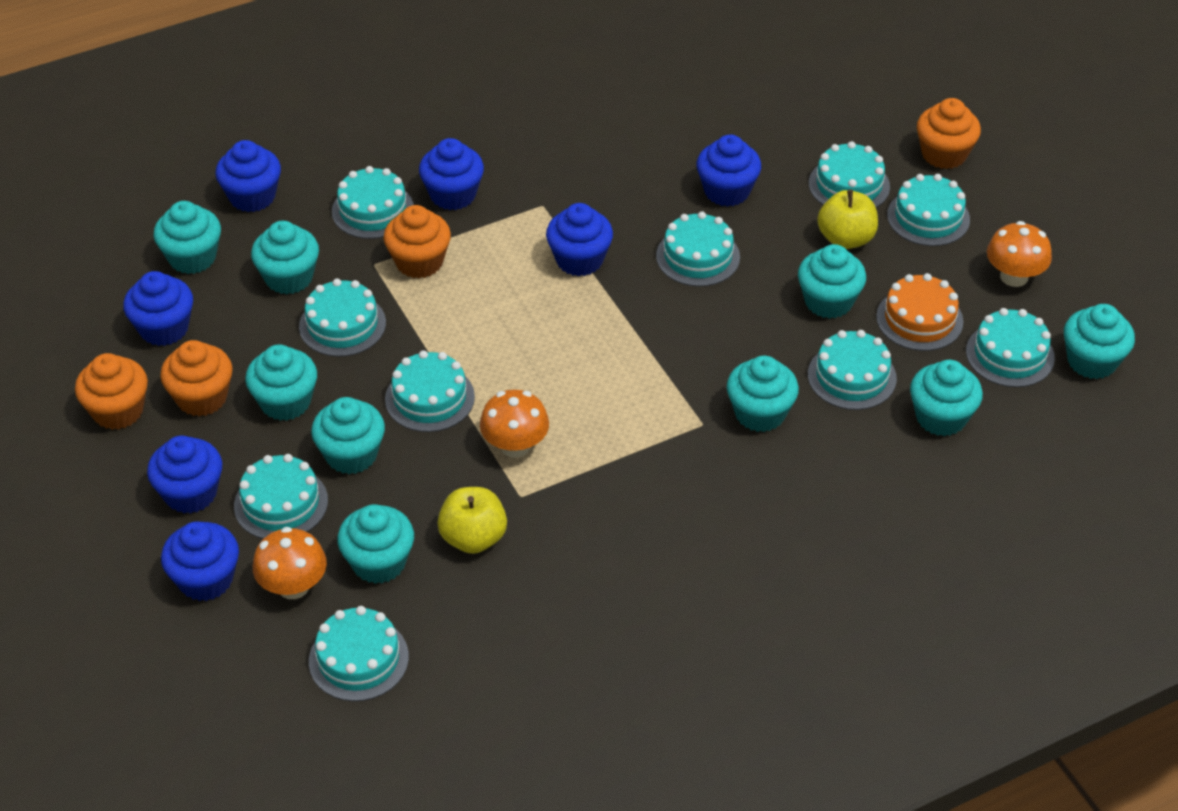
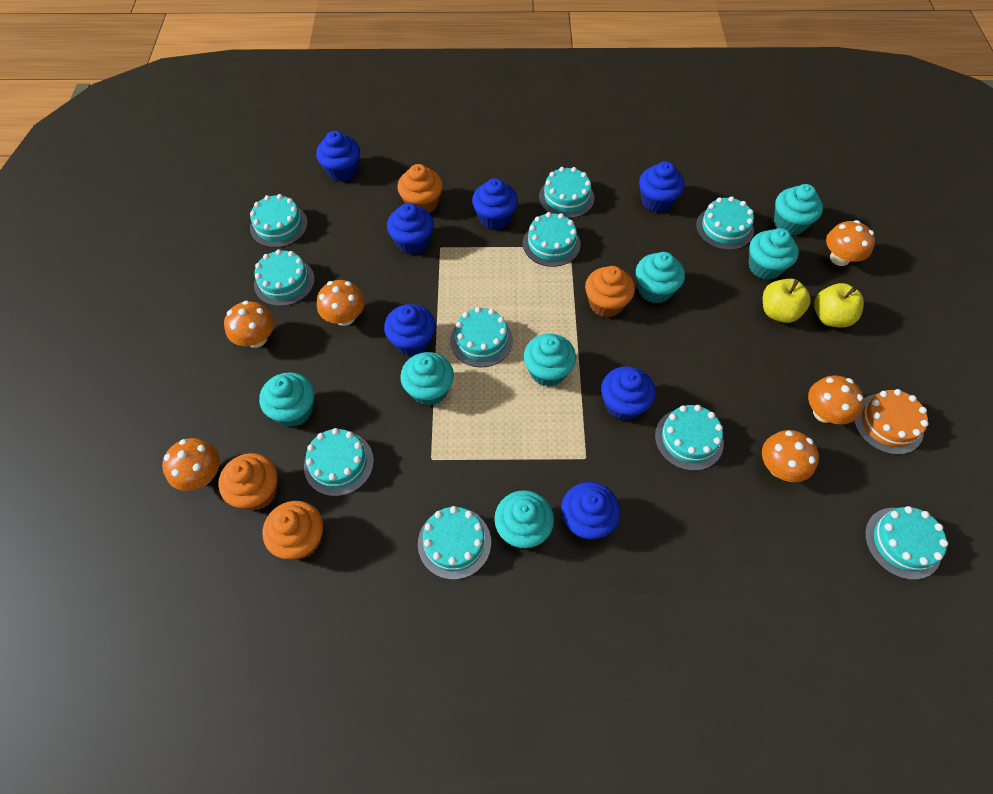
orange mushroom: [253,527,327,599] [480,390,549,458] [987,221,1052,287] = 3 -> [162,438,220,491] [224,301,275,348] [317,280,365,326] [762,430,819,482] [808,375,864,424] [826,220,875,266] = 6
turquoise cupcake: [154,201,221,274] [245,344,317,421] [251,221,319,294] [311,397,385,474] [337,504,414,584] [727,356,799,432] [798,244,866,319] [910,360,983,436] [1064,304,1135,379] = 9 -> [259,372,314,427] [400,352,454,406] [494,490,554,549] [524,333,576,387] [636,252,685,304] [749,228,799,280] [774,184,823,235] = 7

